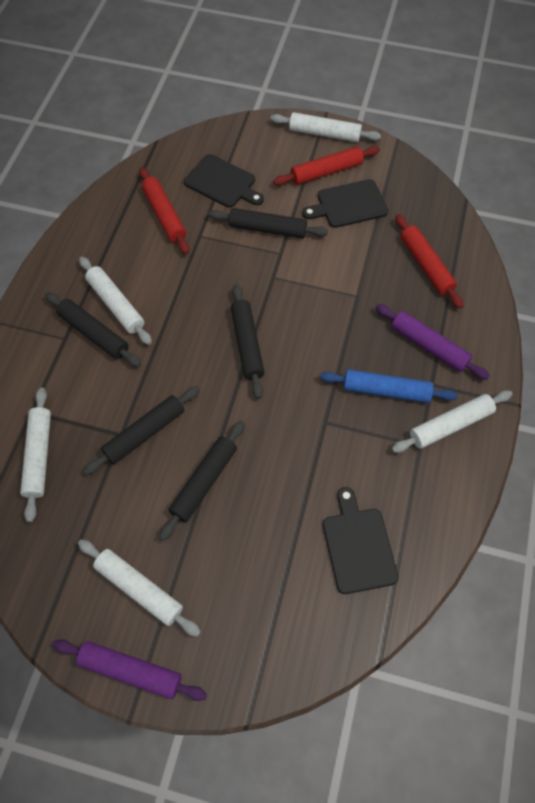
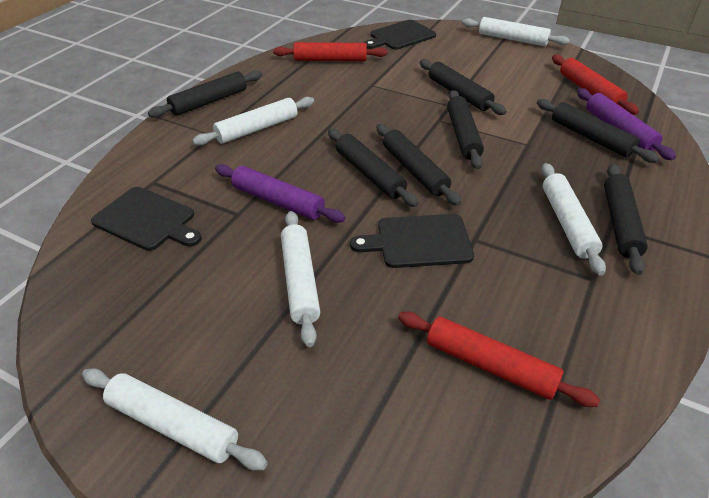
black rolling pin: [45,292,141,367] [84,386,200,475] [159,421,245,541] [209,208,328,238] [231,284,265,399] = 5 -> [148,70,262,118] [328,129,419,207] [377,124,461,206] [420,59,507,115] [447,90,484,170] [537,99,659,163] [604,164,648,275] = 7
blue rolling pin: [320,369,458,403] = 1 -> none = 0

